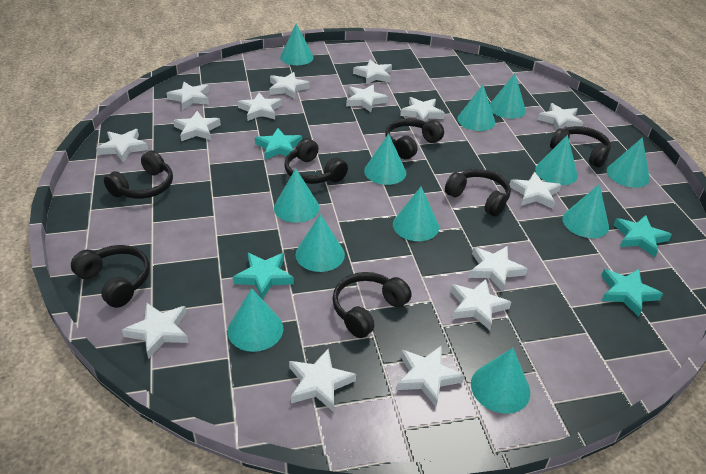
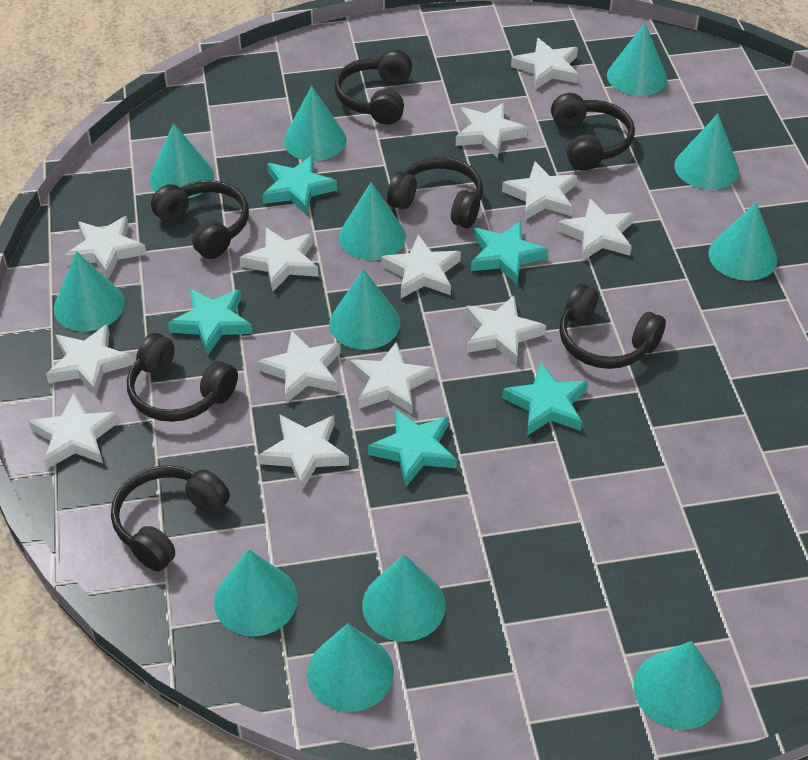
turquoise star: [233,253,294,299] [255,128,302,160] [601,269,663,317] [614,215,672,257] = 4 -> [168,289,253,355] [262,155,337,215] [368,409,457,486] [471,221,548,285] [502,362,588,436] = 5
white star: [96,129,148,162] [122,302,188,359] [166,82,209,110] [173,111,221,141] [238,93,282,121] [269,72,310,99] [289,349,356,412] [346,85,388,112] [353,60,392,84] [396,345,465,407] [400,97,445,122] [450,279,511,330] [469,246,527,292] [510,172,561,209] [537,103,583,131] = 15 -> [29,393,120,469] [46,324,133,396] [65,216,147,279] [240,228,319,292] [257,331,341,403] [258,414,349,490] [350,341,435,414] [381,235,461,298] [456,103,528,158] [466,296,546,365] [502,161,577,220] [511,38,578,89] [557,199,635,261] = 13

